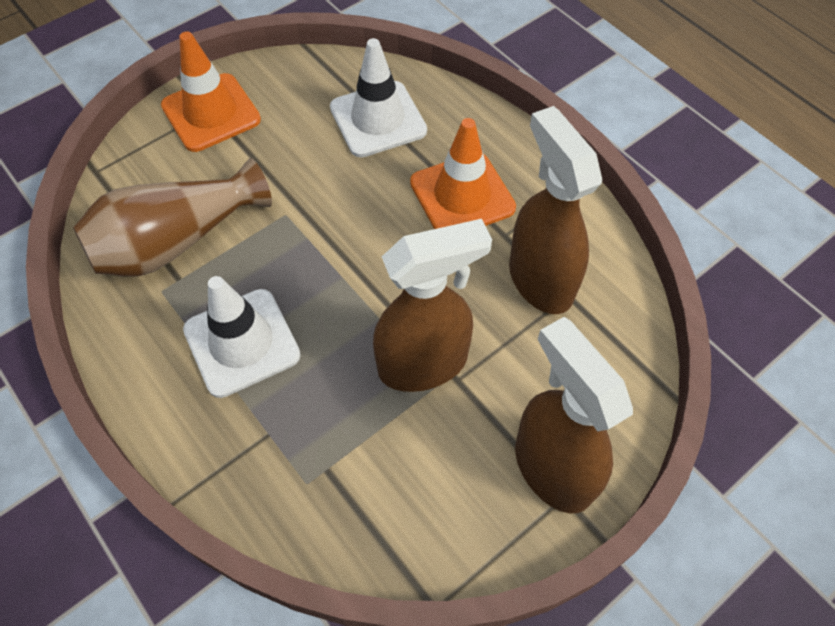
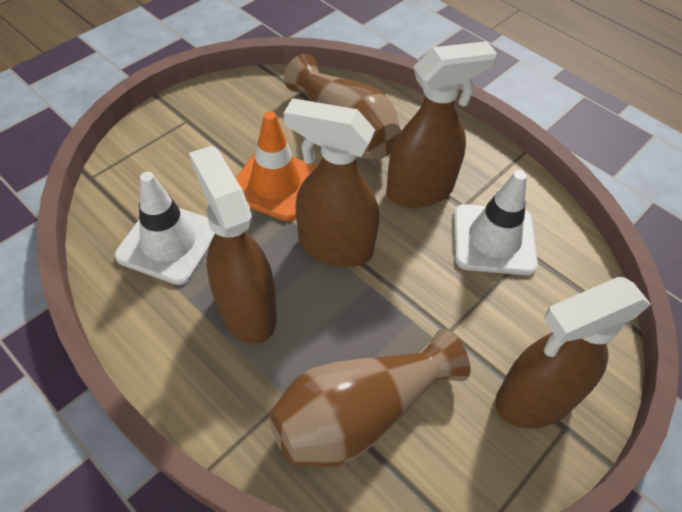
brown spray bottle: [373,219,492,392] [509,106,602,314] [515,317,633,513] = 3 -> [189,146,277,344] [284,98,379,267] [386,41,497,208] [495,277,651,428] = 4
brown vase: [73,158,272,277] = 1 -> [269,329,471,468] [284,54,401,159] = 2
orange traffic cone: [161,31,261,152] [410,118,516,229] = 2 -> [236,111,317,221] = 1

